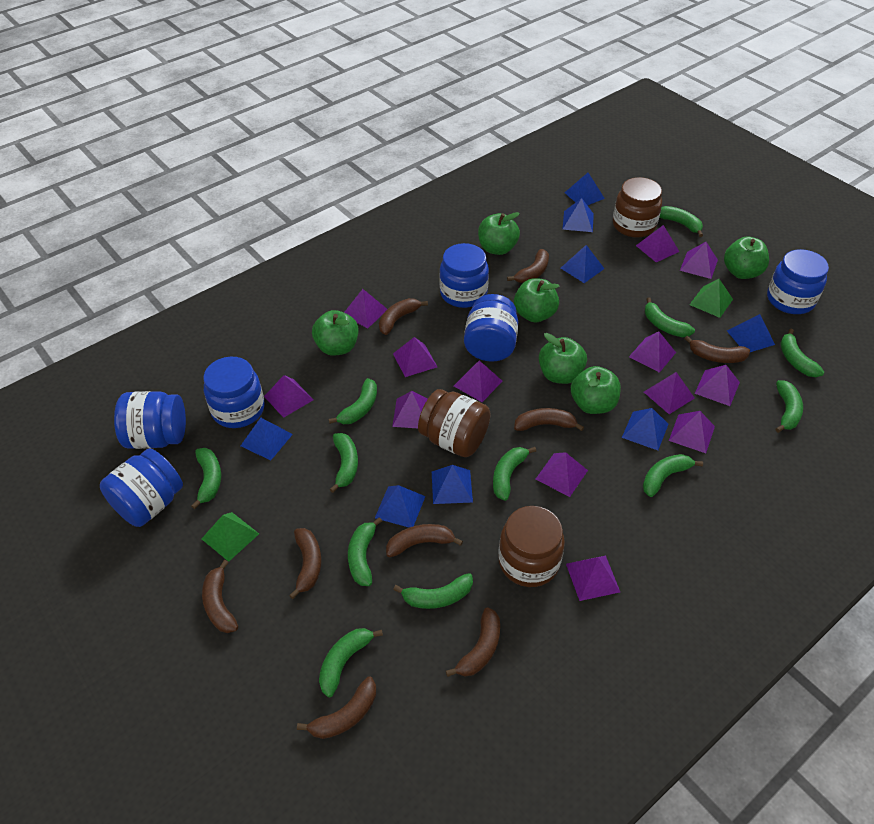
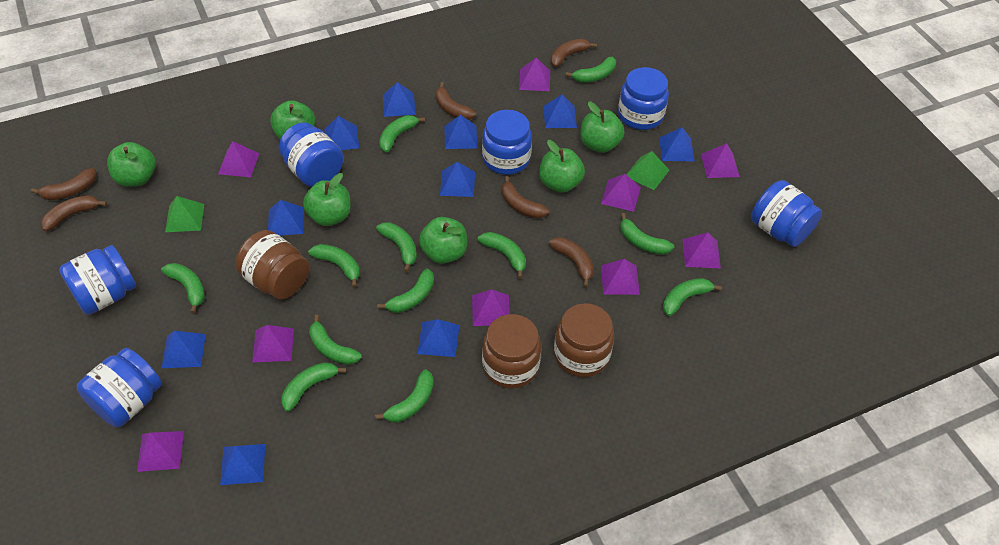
blue pyramid: [241,418,293,460] [375,485,425,527] [432,465,473,504] [561,245,605,283] [562,198,594,232] [565,173,605,206] [622,408,669,450] [727,314,775,352] = 8 -> [161,331,206,368] [220,444,265,485] [268,200,304,236] [324,116,359,150] [383,82,416,117] [417,319,459,357] [440,162,475,197] [444,115,477,149] [543,95,577,128] [659,127,695,162] = 10
brown banana: [202,560,238,633] [289,528,321,599] [297,677,376,739] [379,298,428,335] [386,524,463,557] [446,607,500,677] [507,249,549,283] [514,408,584,431] [684,336,750,363] = 9 -> [31,168,97,200] [41,195,107,231] [435,82,476,120] [502,176,549,218] [549,237,594,287] [550,39,597,67] = 6
purple pyramid: [264,375,314,418] [344,289,387,328] [392,391,427,428] [393,337,437,377] [454,361,503,402] [536,452,588,497] [566,556,620,601] [629,332,676,373] [636,225,680,262] [644,372,695,414] [669,411,715,453] [680,242,718,279] [695,365,740,406] = 13 -> [137,431,184,472] [218,141,259,177] [252,325,294,362] [472,289,510,326] [519,57,550,91] [601,174,641,212] [601,259,640,295] [683,232,721,269] [701,143,740,178] = 9

